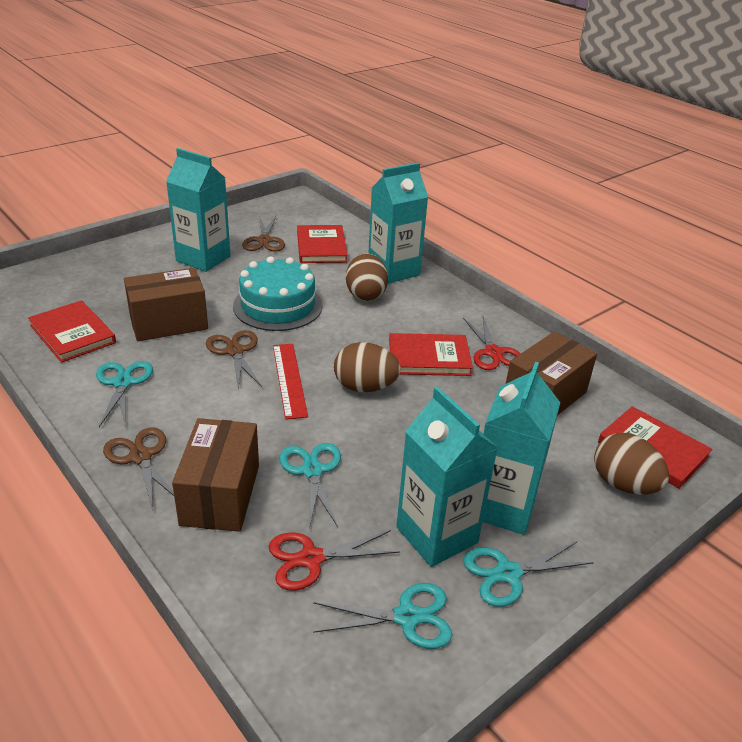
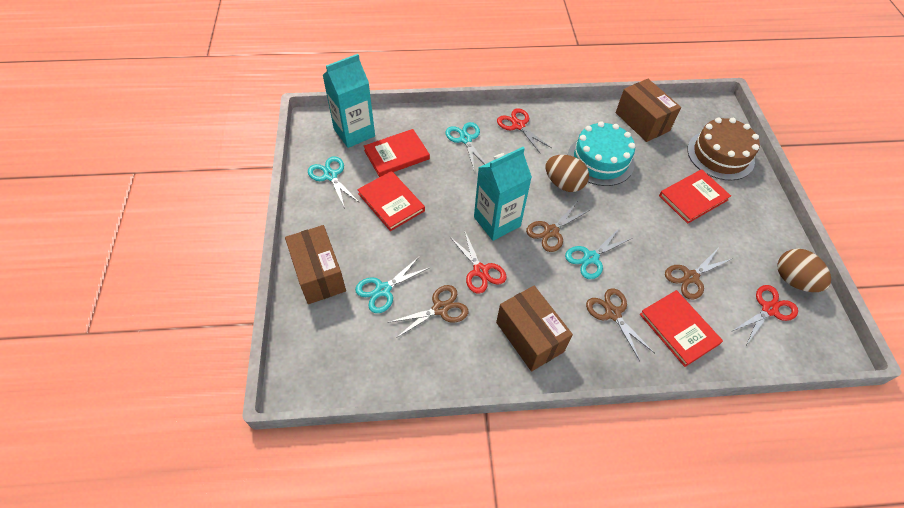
brown cake: none = 0 -> [687,118,760,181] = 1
brown egg: [334,342,401,392] [346,253,388,301] [594,433,669,495] = 3 -> [546,155,589,192] [777,249,831,292] = 2
brown scissors: [103,427,174,510] [206,330,262,390] [242,216,285,251] = 3 -> [387,285,468,339] [526,202,590,252] [586,288,655,361] [665,249,731,300] = 4
red ruler: [273,344,308,420] = 1 -> none = 0
red scissors: [268,530,400,591] [463,316,521,370] = 2 -> [449,230,507,294] [497,108,552,154] [732,285,798,344] = 3
turquoise carton: [166,148,231,272] [368,163,428,284] [396,387,498,567] [483,362,560,535] = 4 -> [323,54,375,148] [474,147,532,241] = 2

